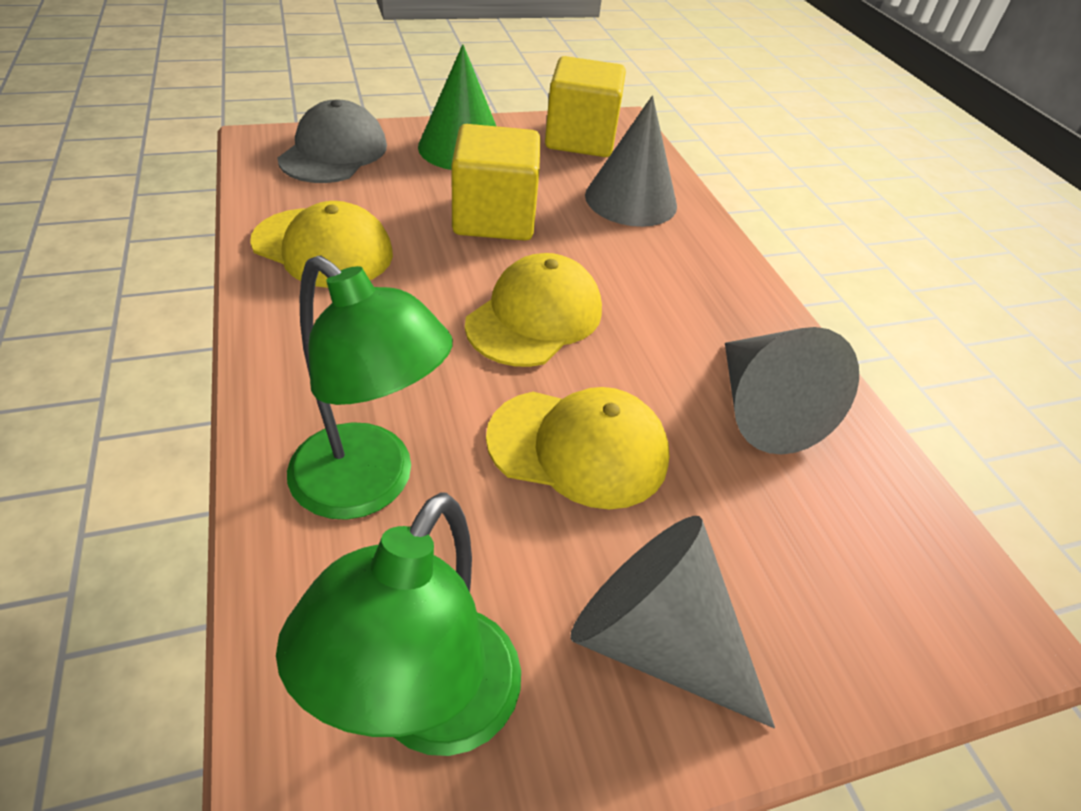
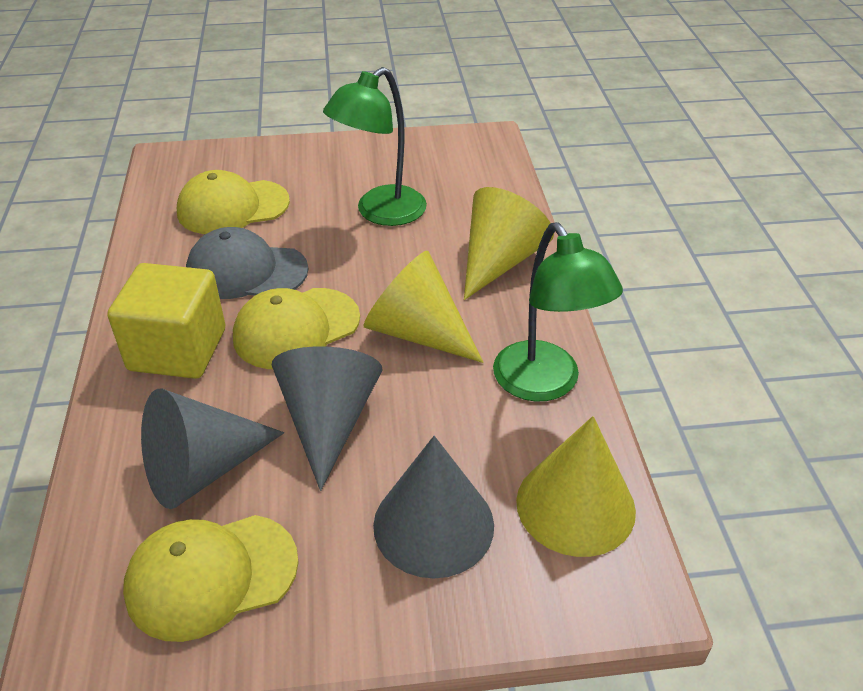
green cone: [418,44,496,170] = 1 -> none = 0
yellow cone: none = 0 -> [364,251,483,363] [464,187,554,300] [516,416,636,557] = 3
yellow cube: [451,124,540,241] [545,56,626,157] = 2 -> [107,263,225,379] = 1

